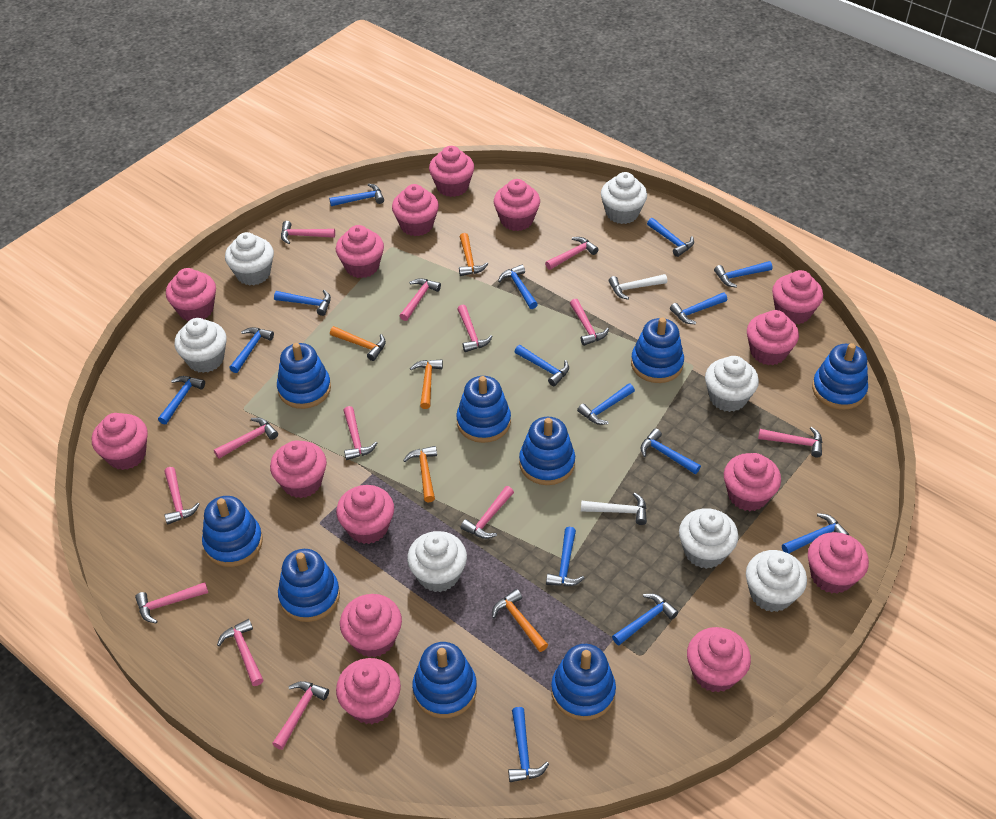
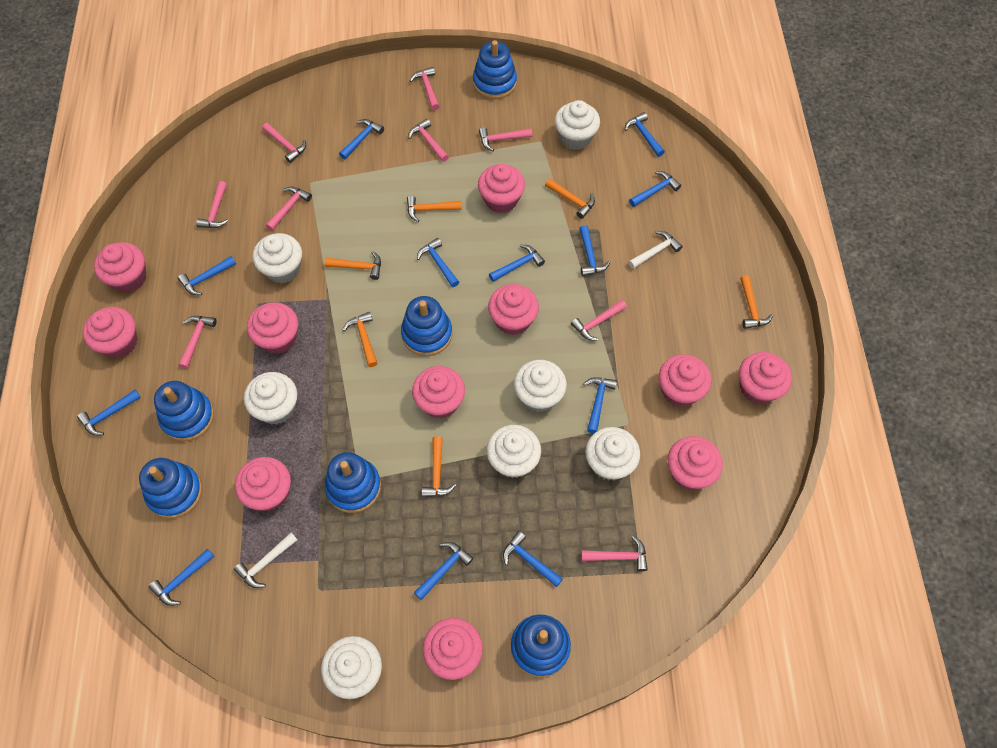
blue hammer: [158,376,205,425] [229,327,274,373] [274,290,331,316] [329,183,384,206] [498,265,538,309] [508,707,549,782] [515,345,569,386] [546,527,584,586] [577,383,635,425] [612,594,679,645] [640,428,701,474] [647,218,694,257] [670,293,727,324] [714,261,772,288] [782,513,849,553] = 15 -> [77,390,141,436] [149,549,214,606] [178,256,236,295] [339,119,384,159] [414,542,474,600] [417,238,459,287] [489,245,545,282] [503,531,563,587] [579,225,610,276] [583,377,617,434] [625,112,665,157] [629,171,681,207] = 12
blue stacking toy: [202,496,263,567] [277,343,331,409] [278,549,340,622] [412,642,477,718] [456,376,511,443] [519,417,575,485] [551,644,616,721] [631,317,684,383] [812,343,868,410] = 9 -> [139,458,202,519] [154,381,214,441] [324,452,381,513] [401,296,452,356] [473,40,517,99] [511,614,571,677] = 6
orange hammer: [330,326,386,361] [403,446,437,502] [410,359,443,409] [459,233,488,276] [492,589,548,652] = 5 -> [325,251,381,280] [343,312,378,367] [407,196,462,222] [422,436,456,497] [545,179,595,219] [740,275,773,329] = 6
pink cupcake: [92,413,148,470] [166,268,216,321] [270,440,327,498] [336,225,384,278] [336,485,394,544] [336,658,401,724] [340,594,402,658] [392,184,439,236] [429,146,474,197] [494,179,540,231] [687,627,751,693] [724,453,781,511] [747,310,799,365] [772,270,823,324] [808,532,869,594] = 15 -> [83,307,137,358] [94,242,146,293] [235,457,291,511] [247,302,298,354] [412,366,465,419] [423,618,483,680] [478,164,525,213] [488,284,539,335] [659,354,711,407] [668,436,723,490] [739,352,792,404] = 11
pink hammer: [135,582,208,623] [164,467,200,524] [214,418,278,459] [217,619,263,686] [272,681,329,750] [281,221,335,244] [343,406,377,460] [400,278,441,321] [457,305,493,352] [461,486,514,539] [545,237,599,270] [570,299,609,346] [758,427,822,457] = 13 -> [179,316,217,369] [196,181,228,228] [262,123,306,163] [266,187,312,231] [408,118,449,162] [409,67,440,110] [479,127,532,151] [571,300,627,341] [581,536,648,572] = 9

